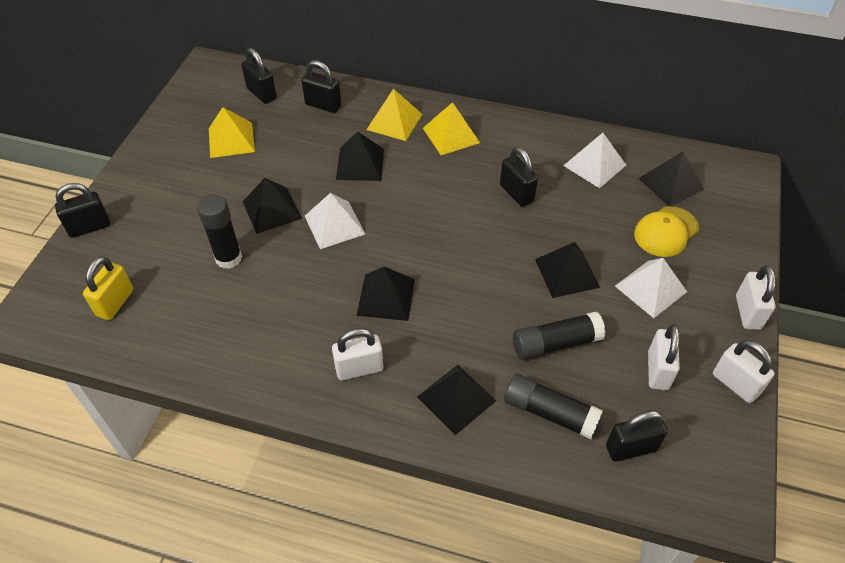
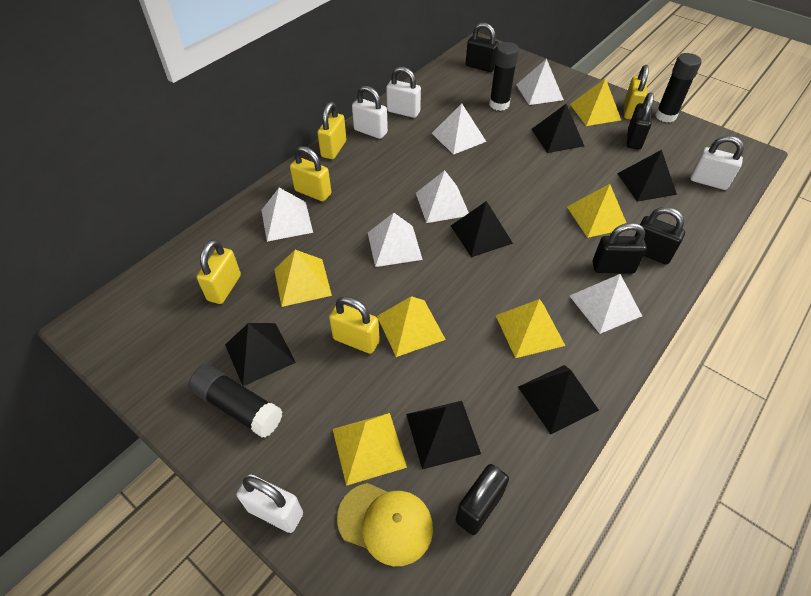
white pyramid: [305,193,365,249] [563,133,626,188] [615,258,687,318] = 3 -> [261,188,313,242] [368,213,423,267] [416,170,469,223] [432,104,487,155] [516,59,564,105] [570,274,642,334] = 6
yellow padlock: [83,256,133,320] = 1 -> [196,239,241,304] [290,146,331,201] [317,102,346,159] [329,296,380,354] [624,65,649,119] = 5
yellow pyramid: [209,107,255,158] [367,89,422,141] [423,102,480,155] = 3 -> [274,250,332,307] [333,413,407,486] [377,296,446,357] [496,299,566,358] [567,184,626,238] [570,78,621,126] = 6

